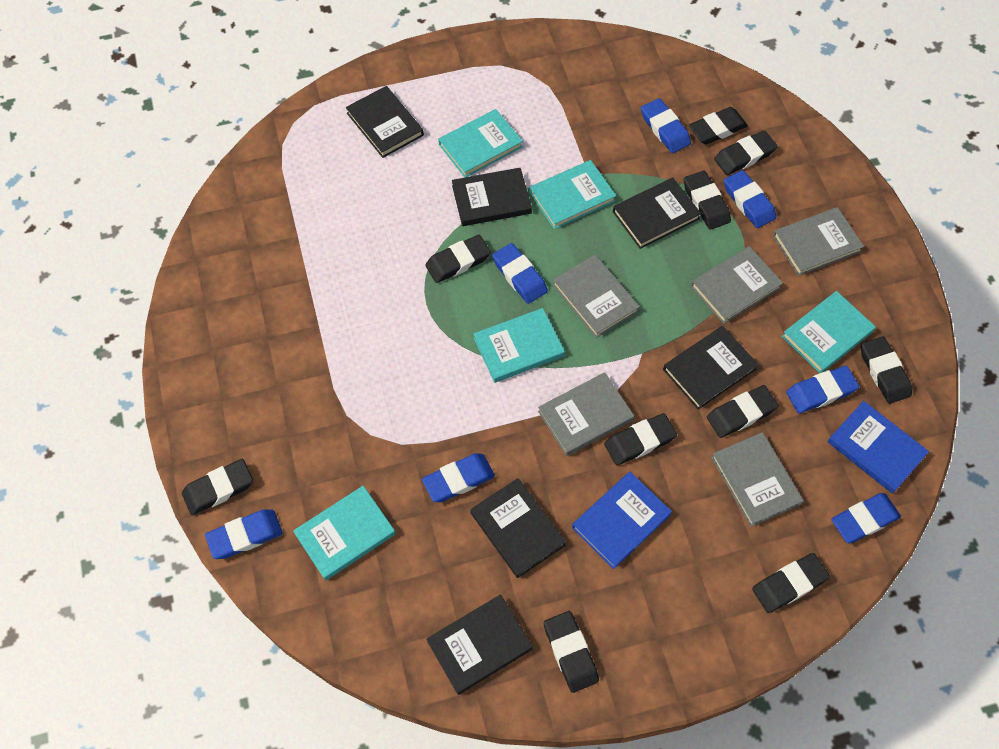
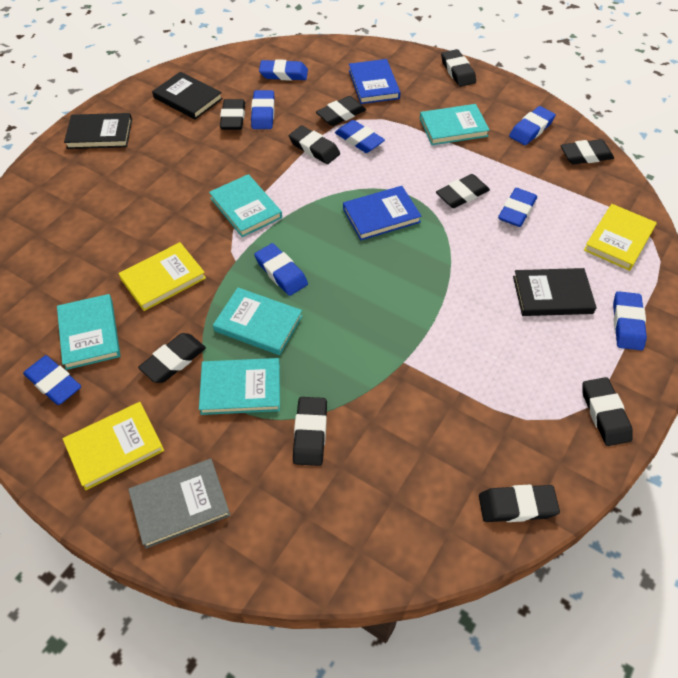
black book: [346,86,424,158] [427,594,533,695] [452,168,532,226] [470,478,566,578] [613,178,701,249] [663,326,759,410] = 6 -> [64,113,132,149] [152,72,223,119] [513,268,597,316] = 3
blue eraser: [205,509,283,559] [422,453,495,502] [492,243,548,304] [641,98,691,153] [724,170,776,228] [786,366,859,413] [831,493,901,543] = 7 -> [23,355,81,405] [251,90,275,129] [254,243,308,296] [259,59,308,81] [335,120,385,153] [498,188,537,227] [509,106,556,145] [613,291,647,350] = 8
grey book: [538,372,634,456] [552,255,640,338] [691,246,783,324] [711,432,804,527] [773,207,864,276] = 5 -> [128,459,231,549] = 1
yellow book: none = 0 -> [63,402,164,490] [118,242,206,311] [584,204,657,271] = 3

